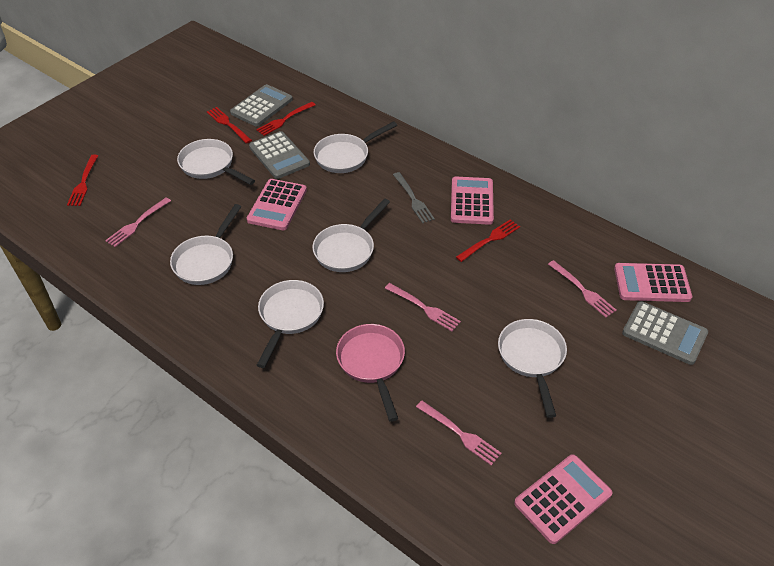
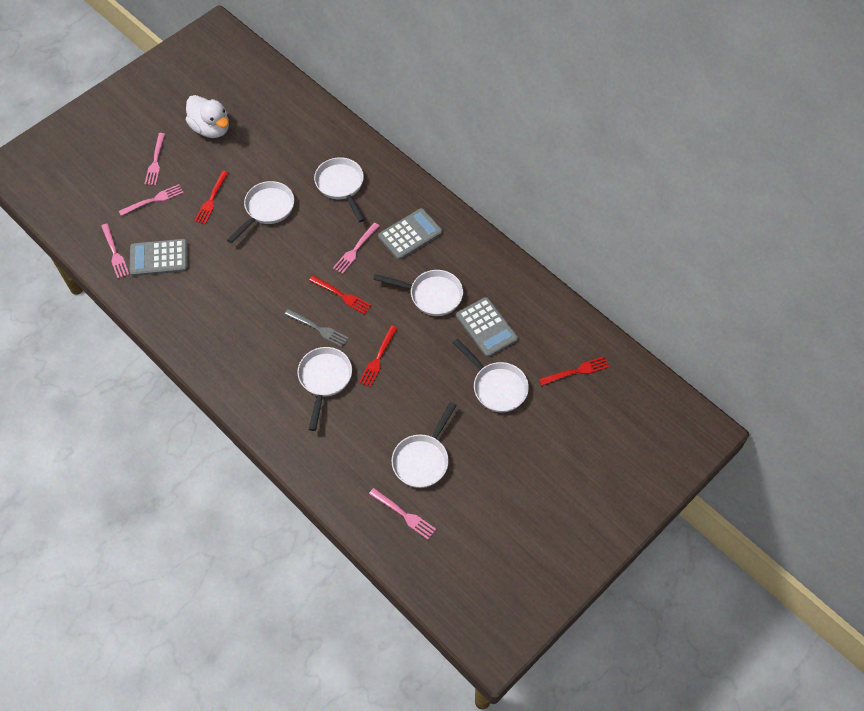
pink calculator: [247,179,307,230] [451,177,494,225] [514,454,613,544] [614,263,692,302] = 4 -> none = 0
pink fork: [105,197,171,247] [385,283,461,331] [416,401,502,466] [548,260,617,318] = 4 -> [101,223,129,279] [119,184,184,216] [145,133,165,185] [333,223,379,274] [369,488,436,539] = 5
pink pan: [336,324,405,422] = 1 -> none = 0
white duck: none = 0 -> [186,95,229,138] = 1

